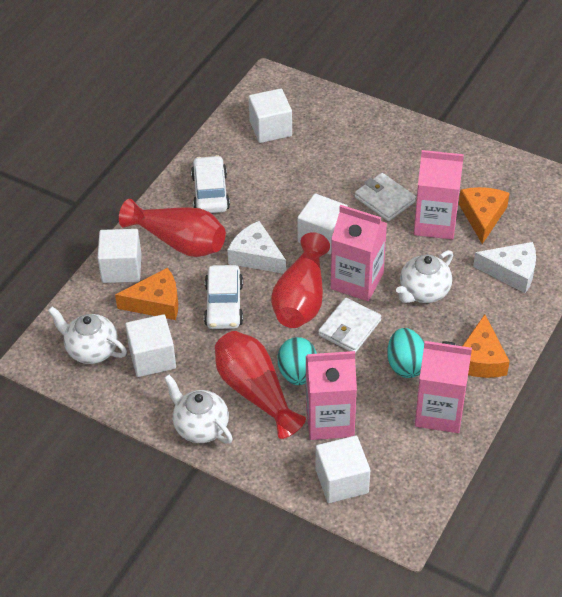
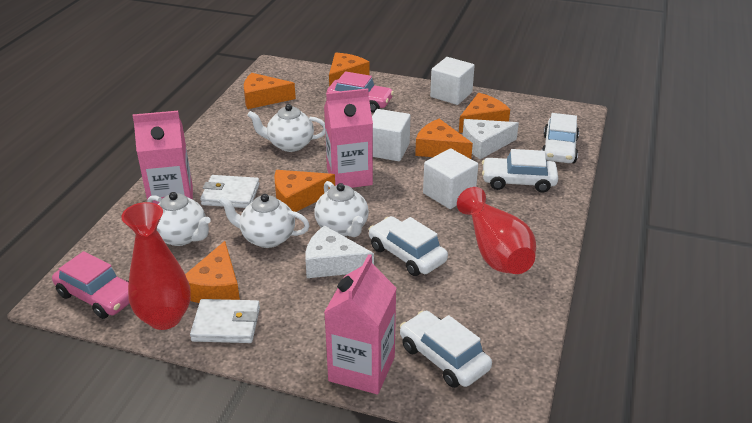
orange cheese: [115,268,178,320] [459,187,509,244] [463,314,510,378] = 3 -> [185,241,240,303] [244,73,296,109] [274,170,335,212] [329,53,370,87] [415,119,473,159] [459,93,510,133] = 6
pink car: none = 0 -> [52,251,130,319] [327,71,394,112] = 2
pink carton: [306,351,357,440] [331,205,387,301] [414,150,464,239] [415,341,472,433] = 4 -> [133,111,193,204] [324,88,373,188] [324,254,397,394] = 3
red vase: [119,199,226,257] [215,331,306,439] [271,232,330,328] = 3 -> [121,202,191,330] [457,187,536,274] = 2
turquoise egg: [278,337,317,385] [387,328,424,378] = 2 -> none = 0
white car: [191,155,230,213] [204,265,243,329] = 2 -> [369,216,448,276] [400,311,492,388] [482,149,558,193] [542,113,579,163] = 4
white cube: [97,229,142,283] [125,314,176,377] [249,88,292,143] [297,193,348,254] [315,435,370,503] = 5 -> [372,109,410,161] [423,148,478,209] [430,57,475,105] = 3
white teapot: [48,307,127,364] [164,374,233,444] [396,250,453,303] = 3 -> [147,192,211,246] [219,194,310,248] [248,104,325,152] [314,181,369,237] = 4

